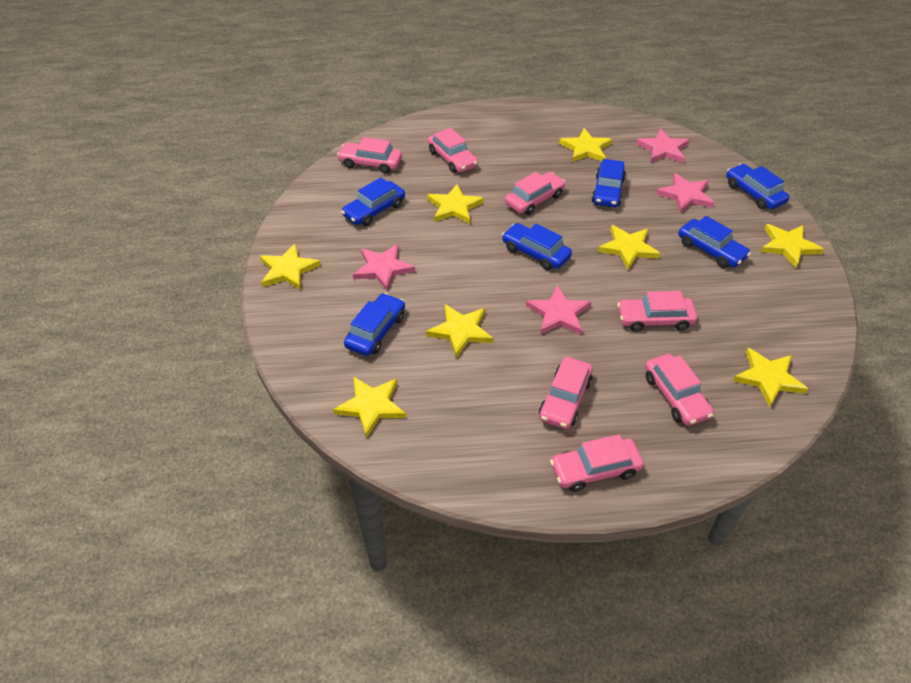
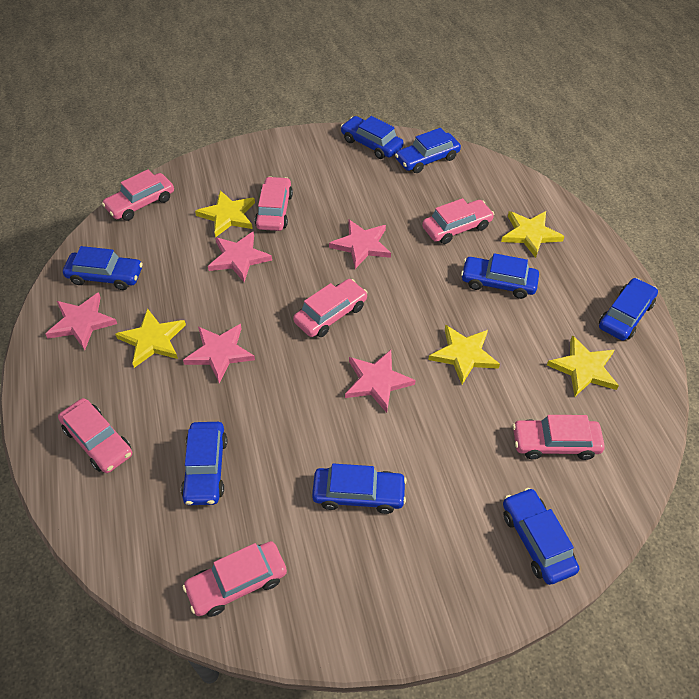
blue car: [341,178,405,226] [344,293,405,356] [502,223,572,270] [591,159,626,207] [678,216,751,268] [726,164,790,209] = 6 -> [63,246,143,290] [181,422,227,505] [312,463,407,514] [341,116,404,159] [395,128,461,173] [461,253,539,299] [503,488,579,585] [599,278,658,341] = 8
pink star: [353,244,415,291] [526,285,591,335] [636,129,689,163] [656,173,714,213] = 4 -> [45,292,117,350] [183,324,255,383] [208,231,272,282] [329,220,391,269] [345,350,416,413] = 5
yellow star: [260,244,321,290] [333,376,406,438] [426,304,493,358] [427,184,484,224] [559,128,612,162] [598,225,660,269] [733,348,808,407] [761,224,824,268] = 8 -> [115,308,186,368] [195,190,255,237] [428,325,500,384] [501,211,565,258] [547,335,619,397] = 5

